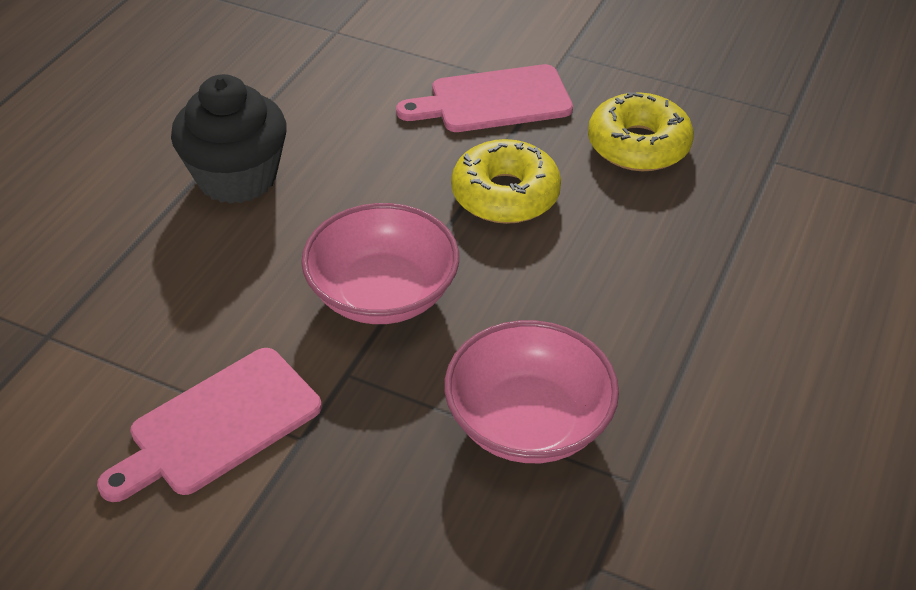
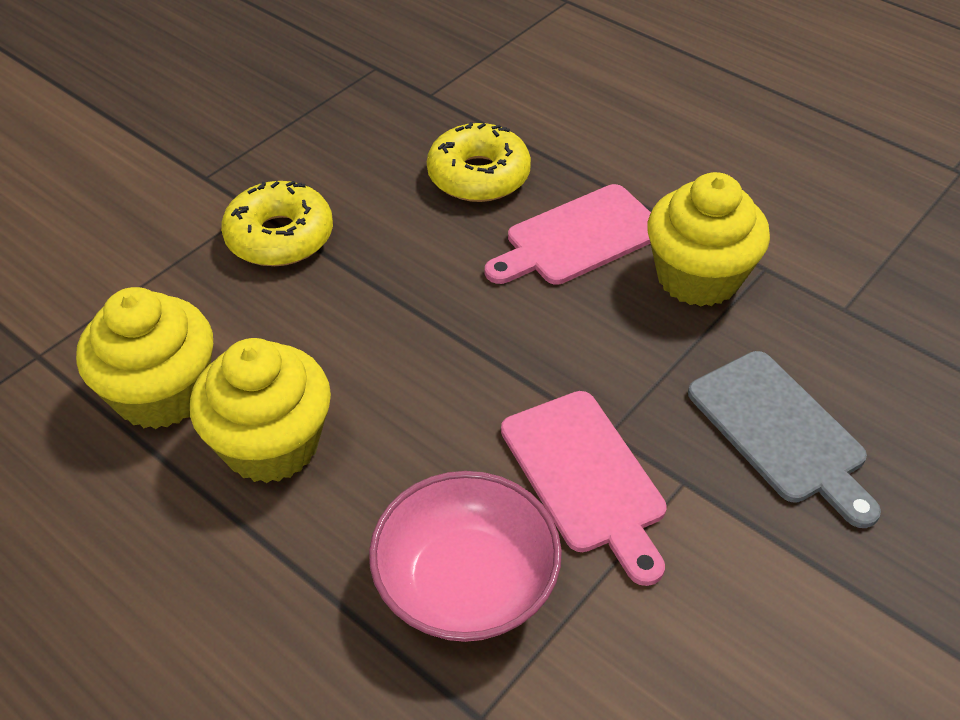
black cupcake: [171,74,287,204] = 1 -> none = 0
grey cutting board: none = 0 -> [688,351,881,528] = 1
pink bowl: [301,203,459,324] [444,320,619,463] = 2 -> [369,471,562,642] = 1
yellow cupcake: none = 0 -> [76,287,213,429] [190,338,331,483] [648,172,770,307] = 3

